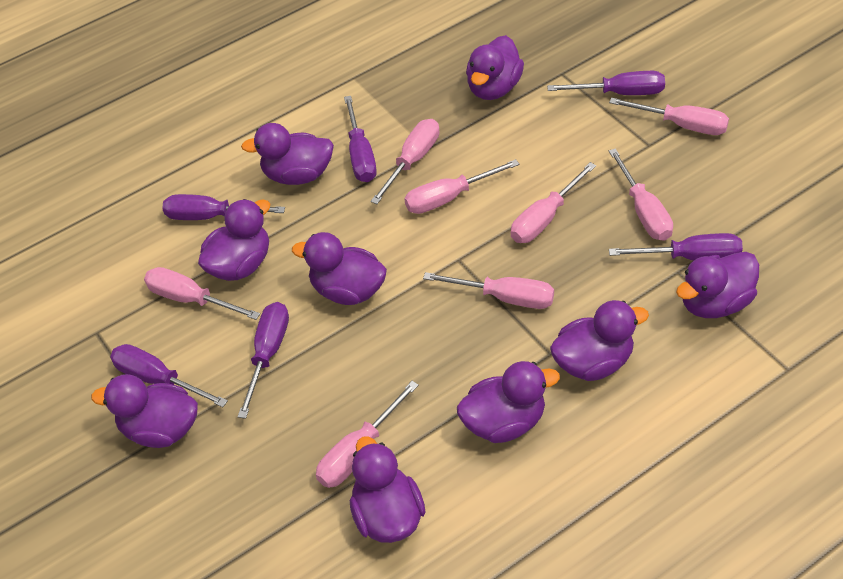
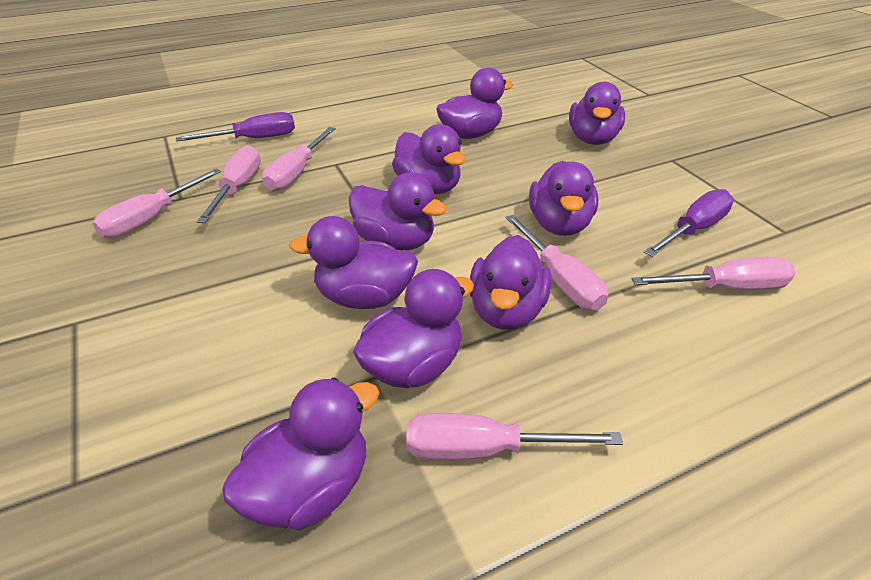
pink screwdriver: [144,267,260,320] [316,381,419,488] [371,119,439,204] [404,159,519,214] [423,272,554,309] [511,162,596,243] [609,98,729,135] [609,148,673,241] = 8 -> [92,169,221,238] [197,145,261,223] [262,127,336,191] [406,413,623,461] [505,215,608,310] [632,257,795,290] = 6
purple screwdriver: [110,344,228,407] [162,194,285,220] [238,302,289,419] [344,96,377,182] [547,71,665,95] [609,233,743,261] = 6 -> [176,112,295,142] [644,189,734,257] = 2

